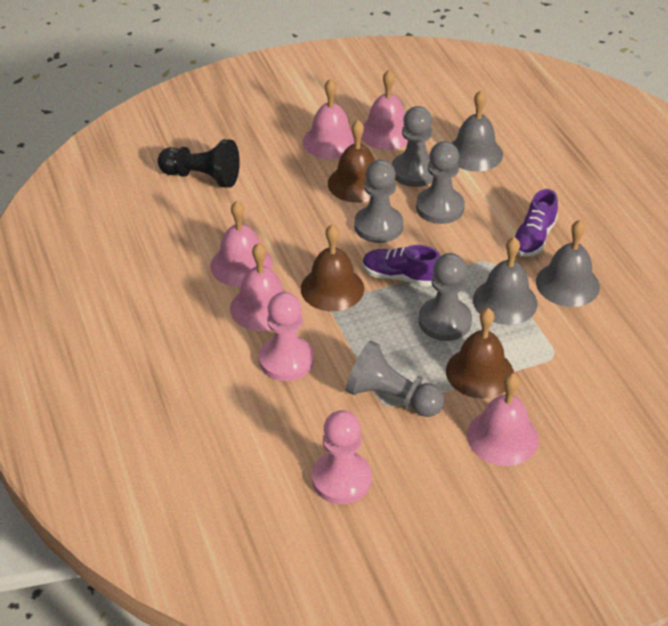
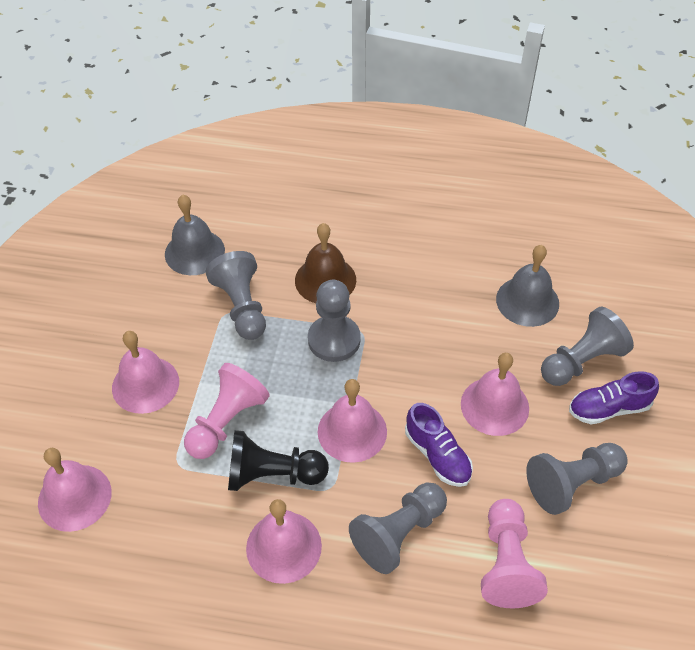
brown bell: [301,224,364,311] [328,120,375,203] [446,308,514,399] = 3 -> [295,223,356,303] = 1
grey bell: [452,90,503,171] [473,237,538,325] [536,220,600,307] = 3 -> [165,195,225,275] [496,245,559,327] = 2

